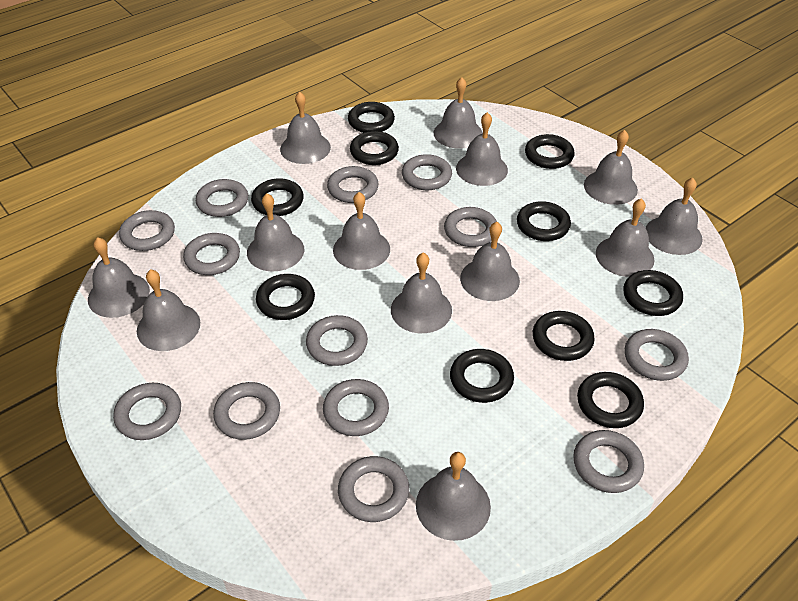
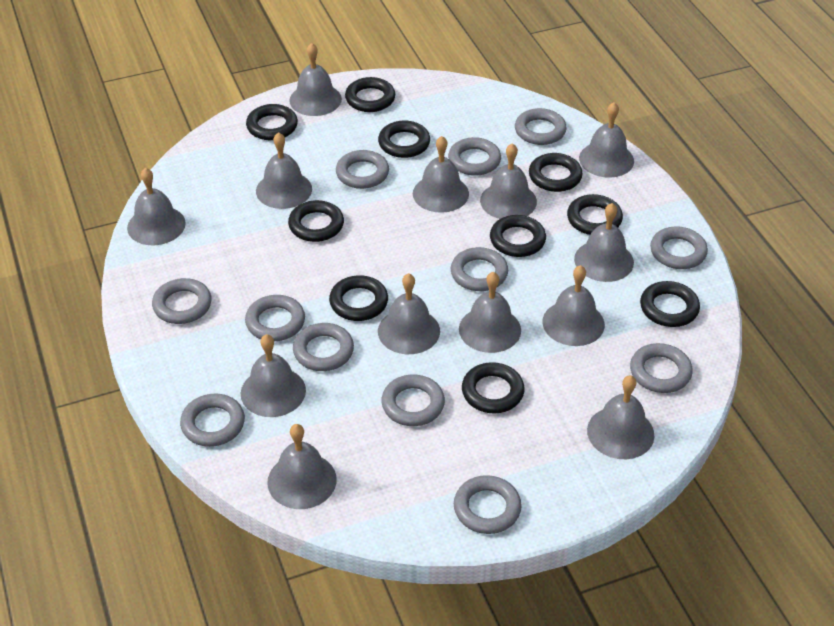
grey ring: [113,383,181,440] [119,210,175,251] [183,233,240,275] [196,179,248,217] [213,382,280,440] [306,315,368,366] [323,379,389,436] [327,166,379,203] [338,456,409,522] [402,154,452,190] [444,207,497,247] [573,430,644,493] [625,329,689,381] = 13 -> [152,278,212,324] [180,394,245,447] [245,295,305,341] [293,323,354,371] [336,150,389,189] [381,375,445,426] [448,137,501,176] [451,247,508,291] [454,475,522,534] [515,108,567,145] [630,343,693,393] [650,226,708,269] = 12

